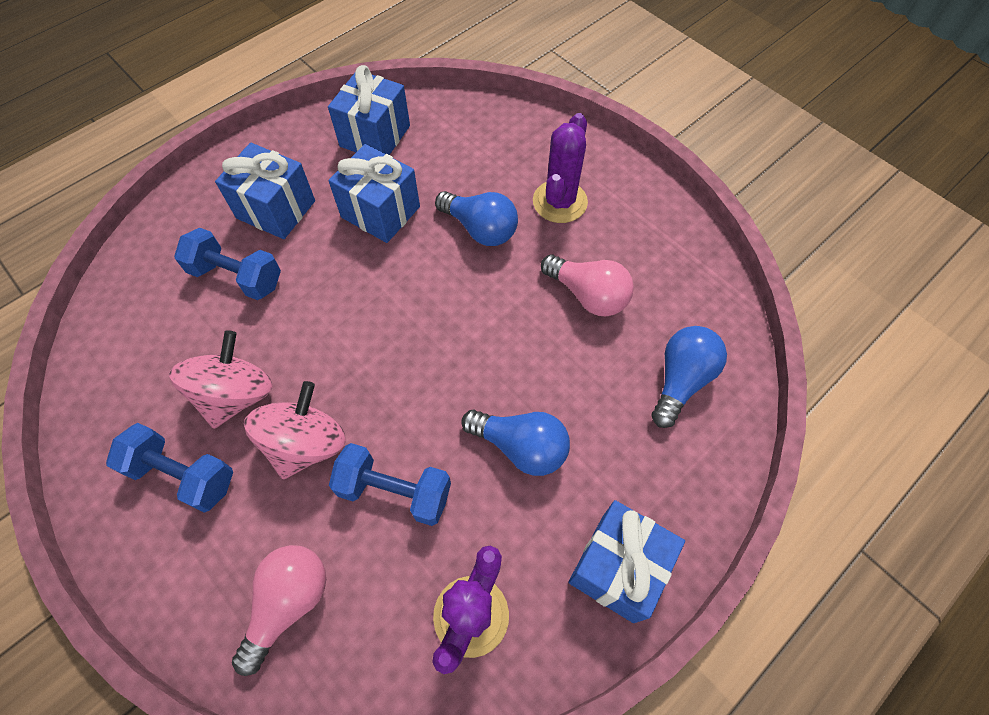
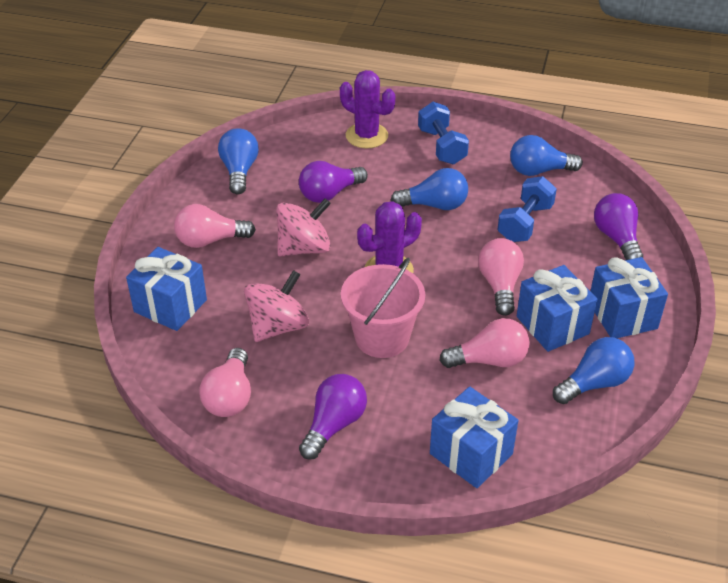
blue dumbbell: [106,423,233,513] [174,228,281,300] [329,443,451,526] = 3 -> [418,102,469,164] [497,176,557,242] = 2
blue light bulb: [435,191,518,246] [461,409,570,476] [652,326,727,428] = 3 -> [218,128,259,194] [391,168,468,210] [510,135,583,176] [553,337,634,404] = 4
pink bucket: none = 0 -> [341,257,425,358] = 1
pink light bulb: [232,545,326,676] [541,254,634,316] = 2 -> [174,204,256,248] [199,348,251,417] [439,318,530,368] [478,238,524,316] = 4
purple light bulb: none = 0 -> [299,161,368,203] [299,374,367,460] [594,193,643,260] = 3

